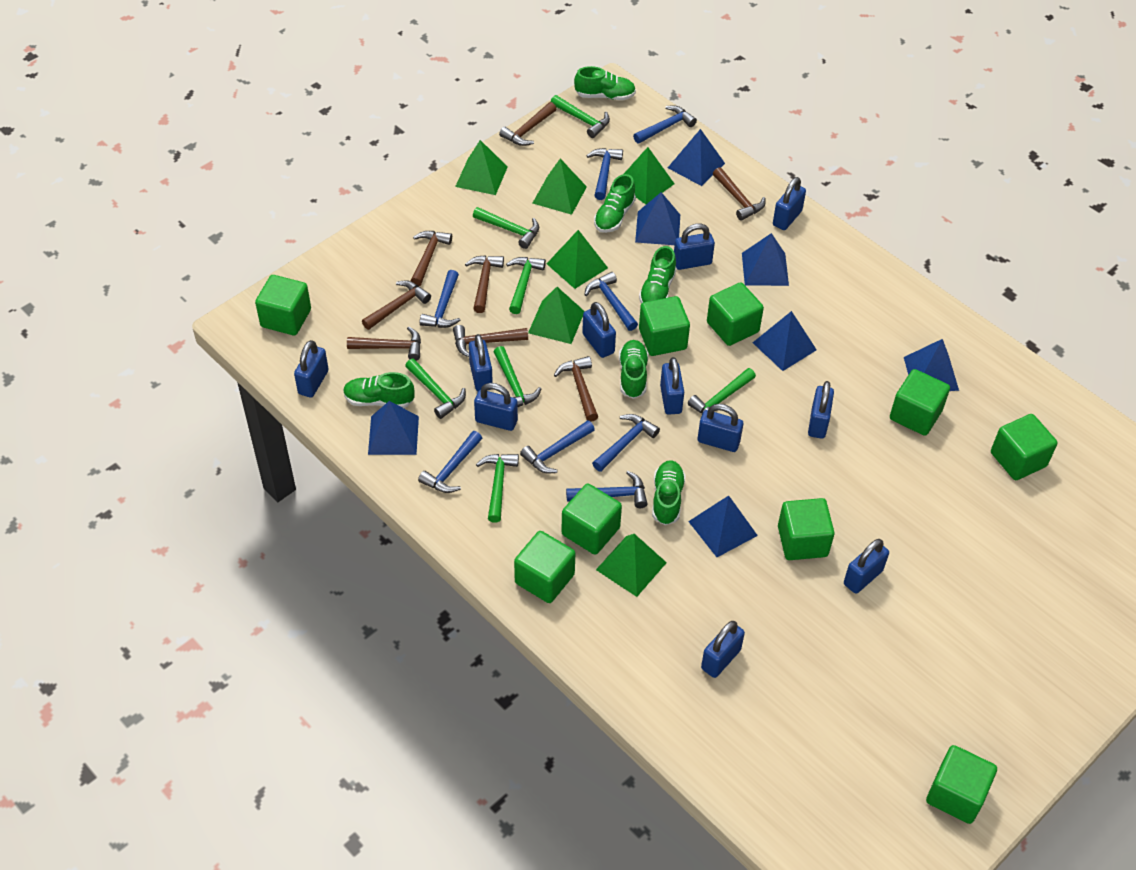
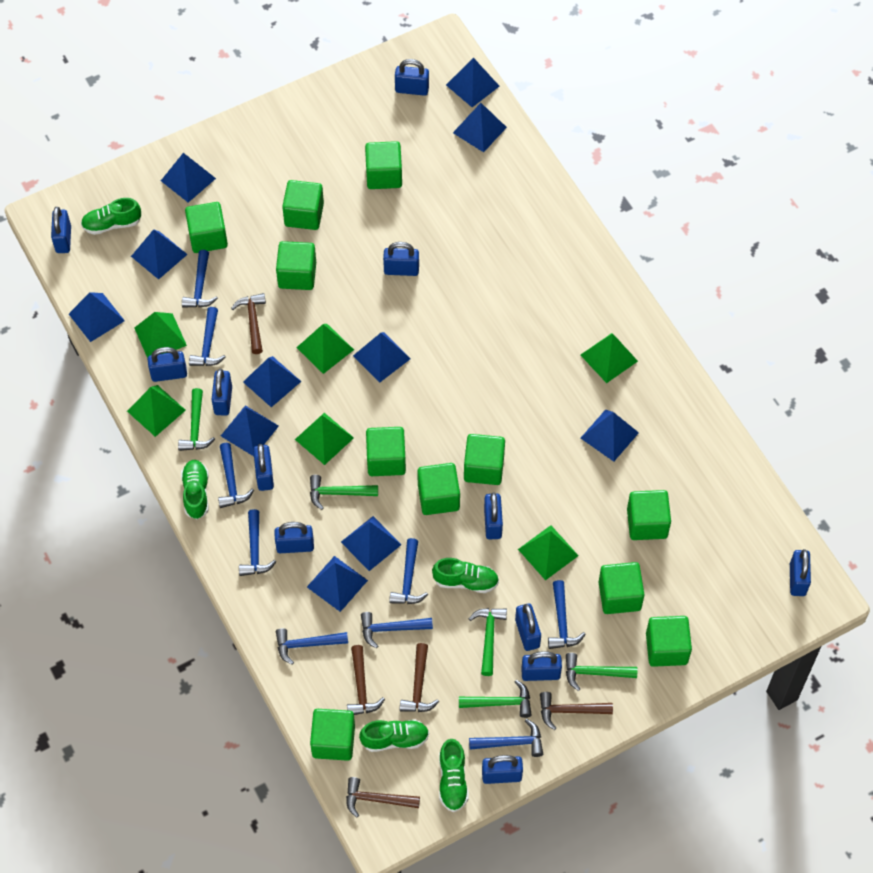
blue hammer: [418,431,482,493] [420,270,460,328] [520,420,595,473] [566,471,647,508] [584,272,638,331] [586,148,623,200] [592,414,660,472] [633,105,697,144] = 8 -> [182,250,218,308] [189,307,226,366] [218,443,254,508] [239,509,276,576] [276,628,348,665] [361,612,433,648] [389,538,428,604] [469,719,543,757] [548,580,586,649] = 9
blue padlock: [294,340,328,398] [469,334,493,391] [474,383,518,431] [582,302,616,358] [660,357,684,415] [674,223,715,270] [698,404,743,452] [701,621,745,678] [773,177,806,230] [808,381,834,439] [844,539,889,594] = 11 -> [51,207,71,253] [148,347,187,382] [211,369,232,416] [253,444,274,491] [274,522,314,553] [383,242,419,276] [395,59,429,96] [482,755,523,784] [484,493,503,539] [515,603,541,651] [521,651,562,681] [790,549,811,596] = 12
blue pyramid: [368,401,419,455] [635,192,680,245] [668,129,725,186] [688,495,758,557] [742,233,789,286] [753,311,817,371] [904,339,959,391] = 7 -> [69,292,125,342] [131,229,188,279] [161,153,216,203] [221,405,279,456] [243,356,301,407] [307,556,368,612] [341,516,401,571] [353,332,411,382] [446,58,500,107] [453,103,507,152] [581,409,639,462] = 11
brown hammer: [347,327,421,361] [362,281,431,330] [411,231,452,286] [453,325,528,357] [465,255,504,313] [499,102,556,146] [554,356,598,422] [713,167,766,221] = 8 -> [231,293,266,354] [346,777,420,818] [347,645,385,715] [400,643,439,712] [540,692,613,730] = 5
green cube: [255,275,311,335] [514,531,575,603] [561,484,622,555] [639,296,690,356] [707,282,764,346] [778,498,835,560] [890,369,950,436] [926,745,997,824] [991,414,1057,480] = 9 -> [185,202,228,253] [276,241,316,290] [282,180,324,230] [310,709,355,761] [365,141,402,189] [366,427,406,476] [417,463,460,515] [464,434,505,485] [599,562,645,614] [627,490,671,540] [646,616,692,667] = 11
green hammer: [405,359,466,419] [473,207,539,249] [476,454,519,523] [494,346,541,407] [506,257,546,314] [551,95,610,138] [688,368,756,414] = 7 -> [178,388,215,451] [310,475,378,510] [459,680,532,718] [469,608,507,676] [566,653,637,691] = 5
green shoe: [343,372,415,408] [574,66,636,100] [594,174,636,233] [619,340,648,399] [639,246,676,304] [652,460,686,525] = 6 -> [81,198,141,235] [181,460,209,519] [359,720,429,752] [432,558,499,593] [439,739,469,812] = 5

